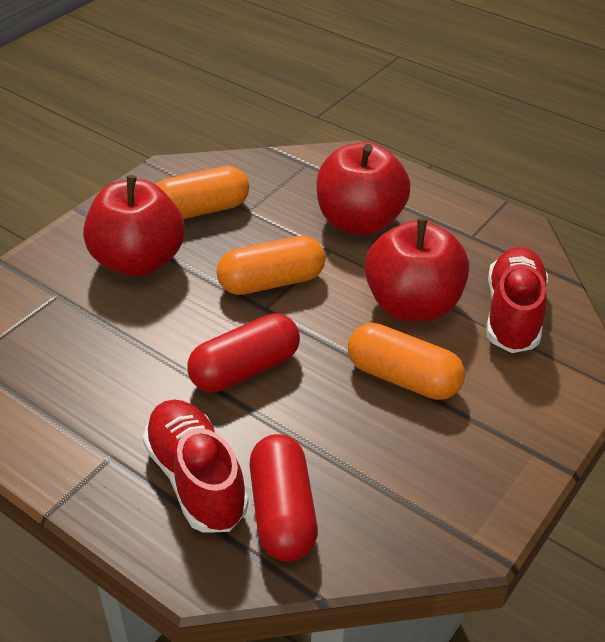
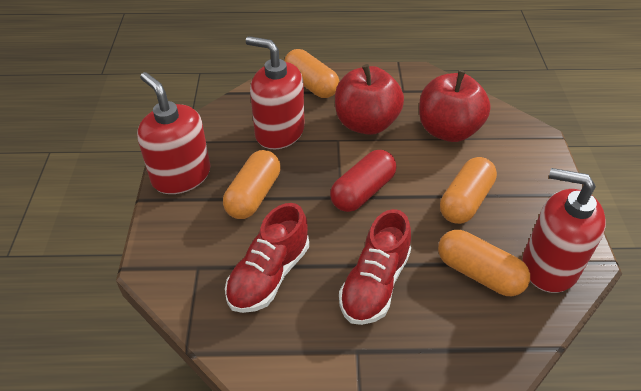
orange capsule: [155,166,249,219] [216,236,325,295] [348,323,465,400] = 3 -> [223,150,281,219] [284,49,340,98] [438,230,530,296] [440,157,497,224] = 4
red apple: [83,175,185,277] [316,142,411,235] [365,218,469,321] = 3 -> [335,64,404,135] [419,70,491,142] = 2
red capsule: [187,313,300,392] [249,434,318,562] = 2 -> [330,150,396,212] = 1
red soap dispenser: none = 0 -> [137,72,211,194] [246,36,305,149] [522,168,606,293] = 3

